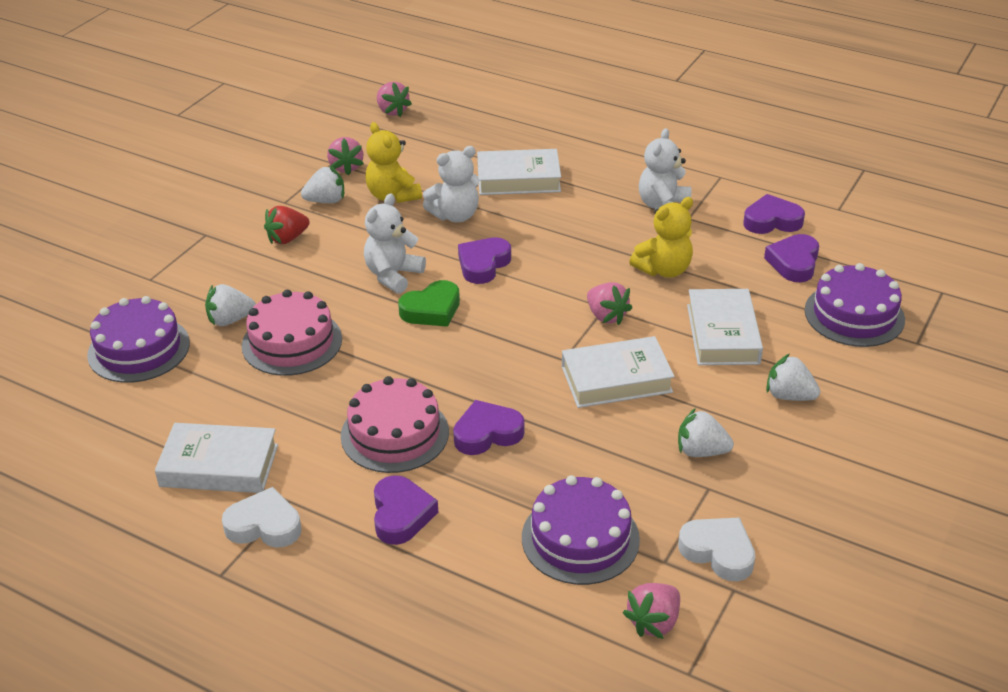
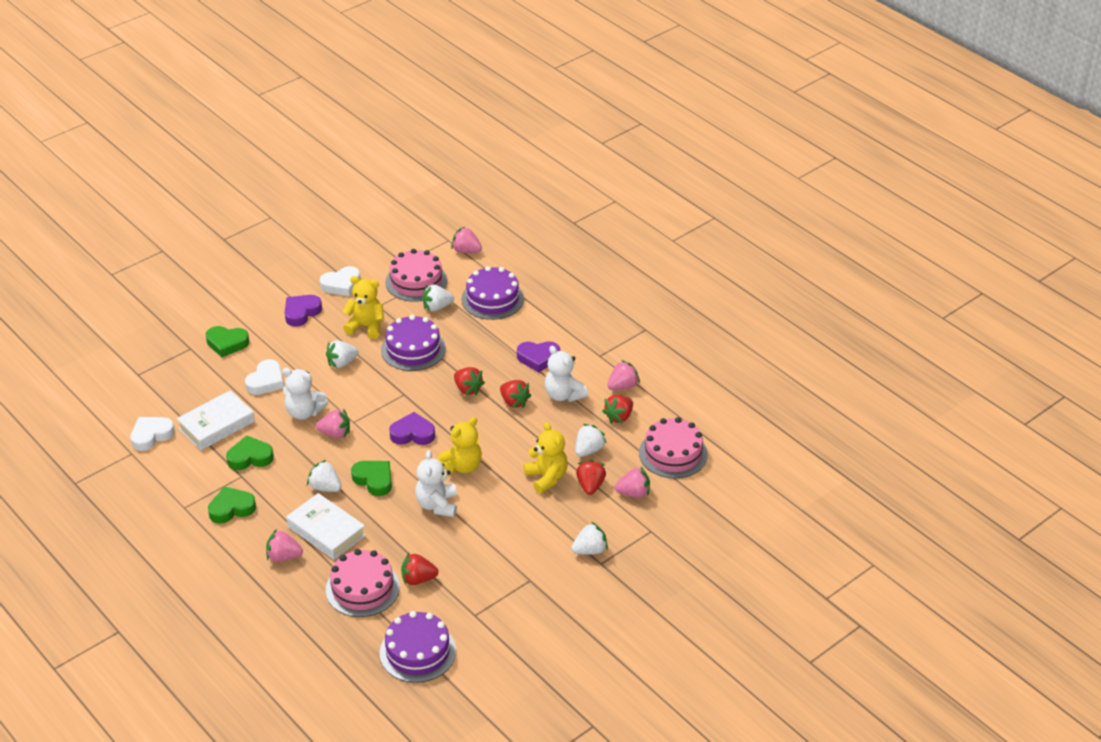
green heart: [398,280,460,327] = 1 -> [206,326,249,357] [208,486,256,524] [226,436,274,470] [351,461,392,496] = 4
pink cake: [242,290,342,376] [341,376,449,473] = 2 -> [326,549,400,617] [385,249,448,302] [639,417,708,478] = 3
pink strawberry: [327,137,364,176] [377,82,412,117] [587,282,632,325] [623,583,680,639] = 4 -> [266,529,303,562] [316,409,350,438] [451,227,482,253] [607,360,640,390] [615,466,650,498] = 5
purple heart: [374,475,438,545] [453,400,525,455] [458,237,511,284] [743,194,805,234] [764,234,819,282] = 5 -> [285,295,322,327] [389,412,435,445] [517,341,560,372] = 3
red strawberry: [264,206,310,244] = 1 -> [401,553,438,585] [454,367,485,395] [500,380,531,408] [576,460,606,495] [602,395,633,424] = 5
white book: [155,423,278,493] [477,149,561,195] [562,336,675,408] [687,289,763,365] = 4 -> [177,390,255,450] [286,493,366,560] = 2
white heart: [222,487,301,548] [678,517,755,581] = 2 -> [130,417,175,451] [245,359,284,395] [320,266,361,296] = 3
white strawberry: [205,284,256,326] [301,166,344,203] [678,408,734,457] [766,354,820,401] = 4 -> [307,460,342,492] [326,340,359,368] [423,284,454,311] [571,522,608,555] [576,424,607,457] = 5
yellow teddy bear: [366,122,422,203] [629,197,693,278] = 2 -> [342,276,384,339] [437,417,482,473] [524,422,568,494] = 3

